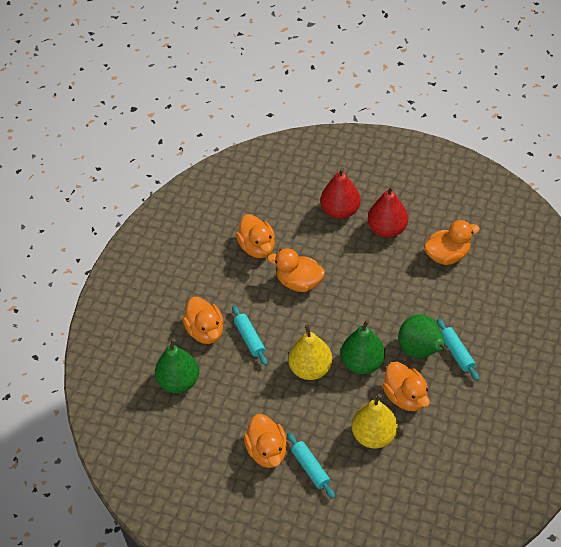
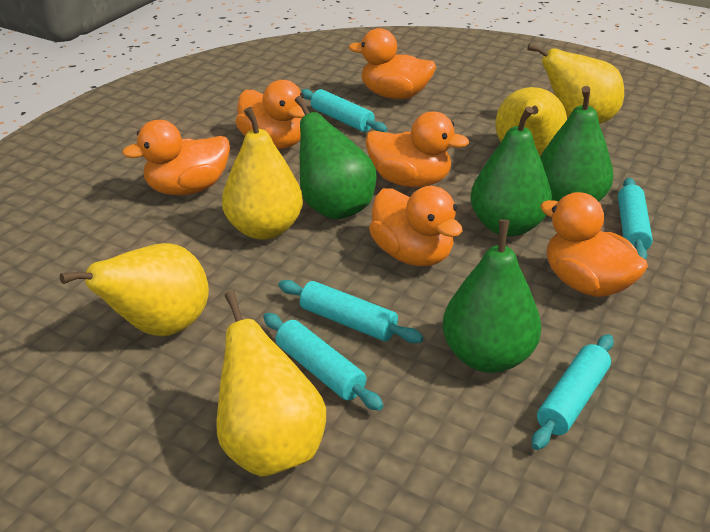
green pear: [155,338,199,393] [341,319,385,374] [398,314,450,358] = 3 -> [295,96,377,220] [442,219,541,373] [470,106,552,237] [540,86,614,202] = 4
red pear: [321,168,361,219] [368,186,408,238] = 2 -> none = 0
turquoise rolling pin: [232,306,268,366] [287,432,335,499] [437,319,479,381] = 3 -> [263,313,383,411] [279,280,423,343] [301,89,387,132] [532,334,614,450] [618,178,653,260] = 5
yellow pear: [288,324,332,380] [352,394,398,448] = 2 -> [60,243,209,337] [217,291,326,476] [222,107,303,240] [495,87,567,156] [527,43,624,124] = 5

